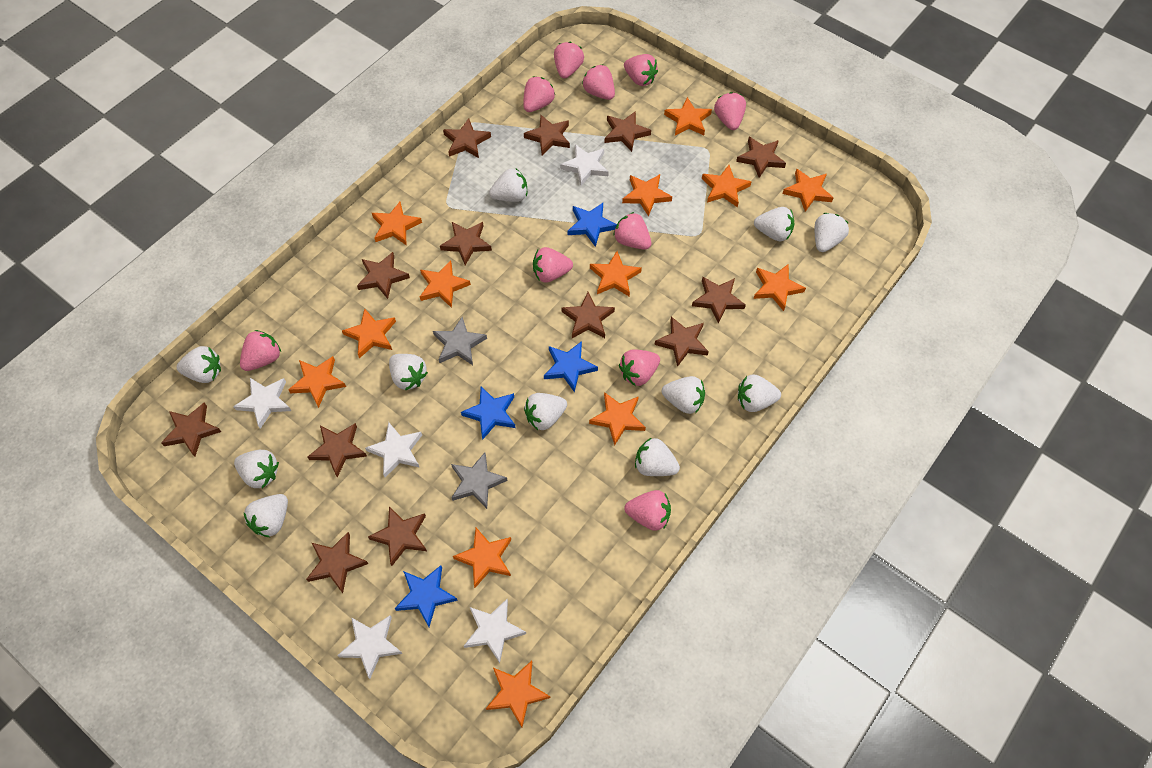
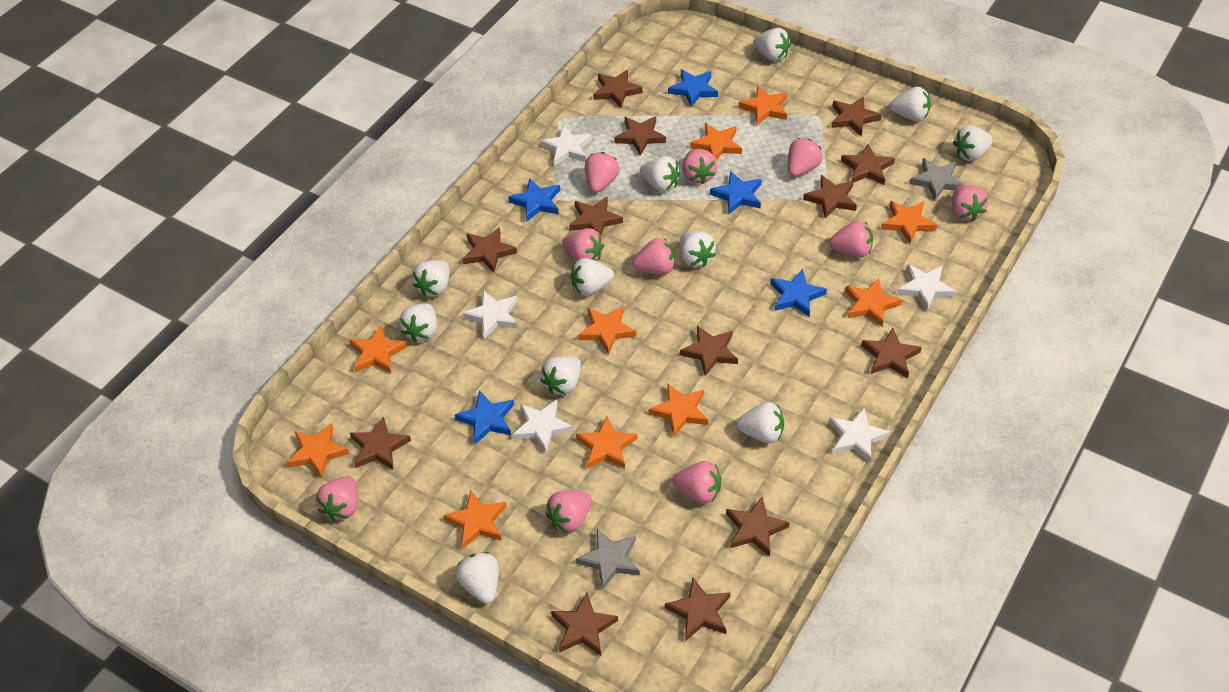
blue star: [394,565,458,627] [461,386,516,440] [544,341,598,393] [568,203,617,247] = 4 -> [455,391,514,444] [508,178,560,221] [668,69,718,107] [710,171,762,215] [770,269,827,317] = 5
orange star: [288,356,346,408] [342,308,396,358] [372,202,422,246] [420,260,471,308] [453,528,511,588] [486,661,551,727] [589,392,646,446] [590,251,642,296] [622,174,672,217] [664,97,712,135] [702,165,751,208] [753,264,806,311] [782,168,834,212] = 13 -> [286,423,349,478] [349,325,407,373] [443,490,507,549] [576,416,637,469] [578,306,636,355] [649,384,708,437] [690,123,742,160] [738,86,787,126] [845,278,902,327] [881,201,937,244] = 10

